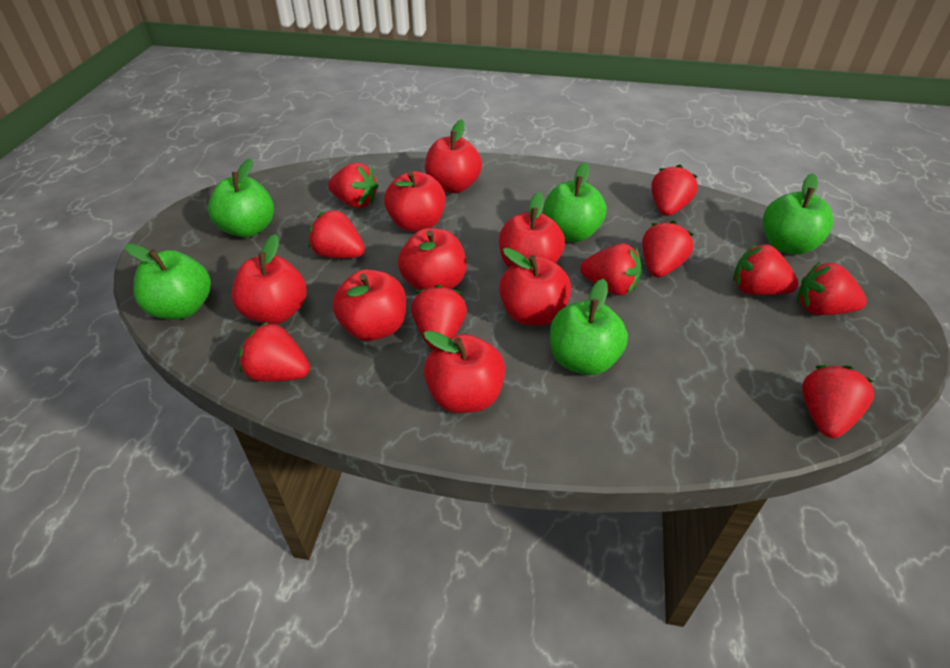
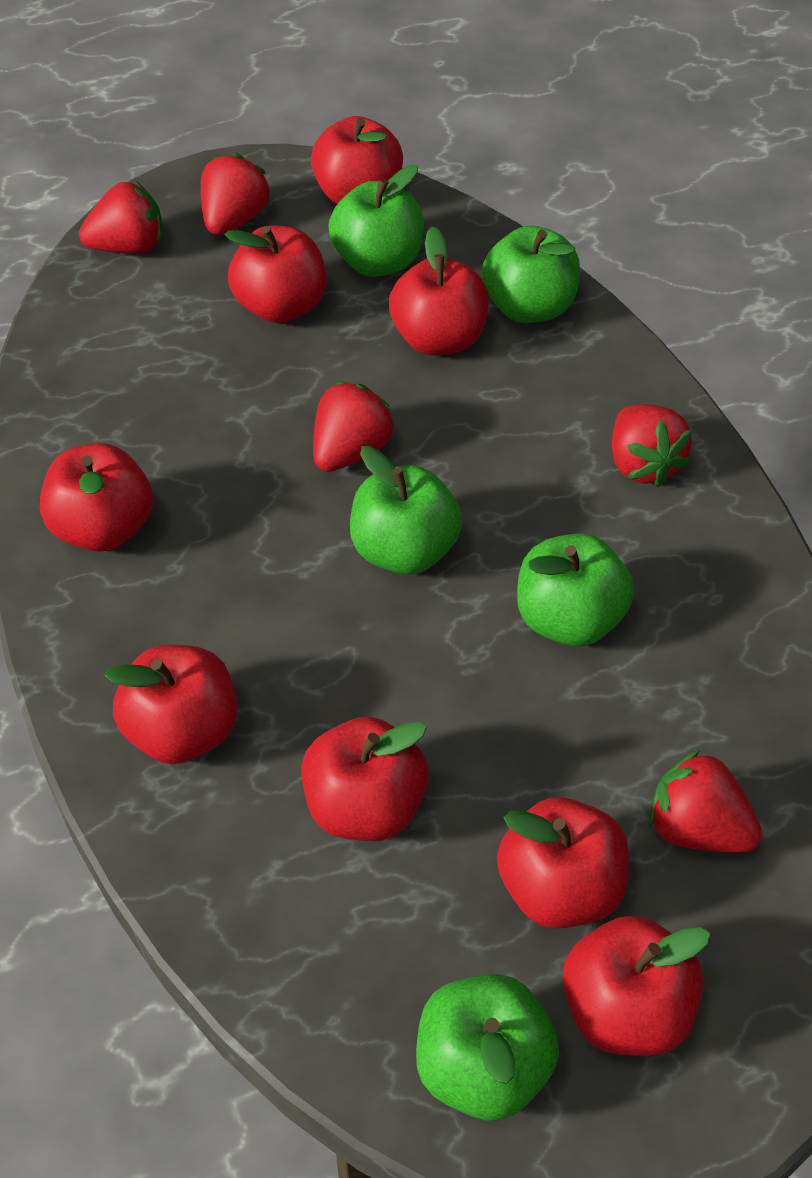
red strawberry: [239,322,310,382] [308,209,365,258] [328,163,379,208] [411,285,467,350] [580,243,641,296] [642,221,694,277] [651,165,698,216] [733,243,799,295] [797,262,867,315] [802,365,874,438] = 10 -> [79,181,162,254] [201,153,271,235] [313,381,396,472] [612,404,692,487] [649,750,762,852] = 5

